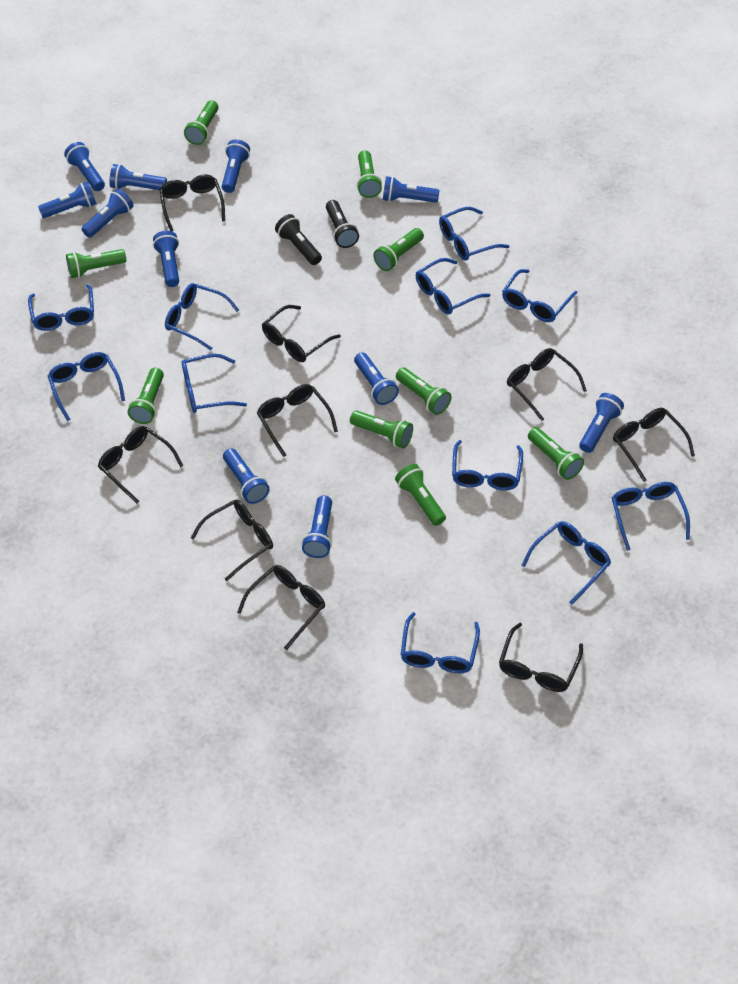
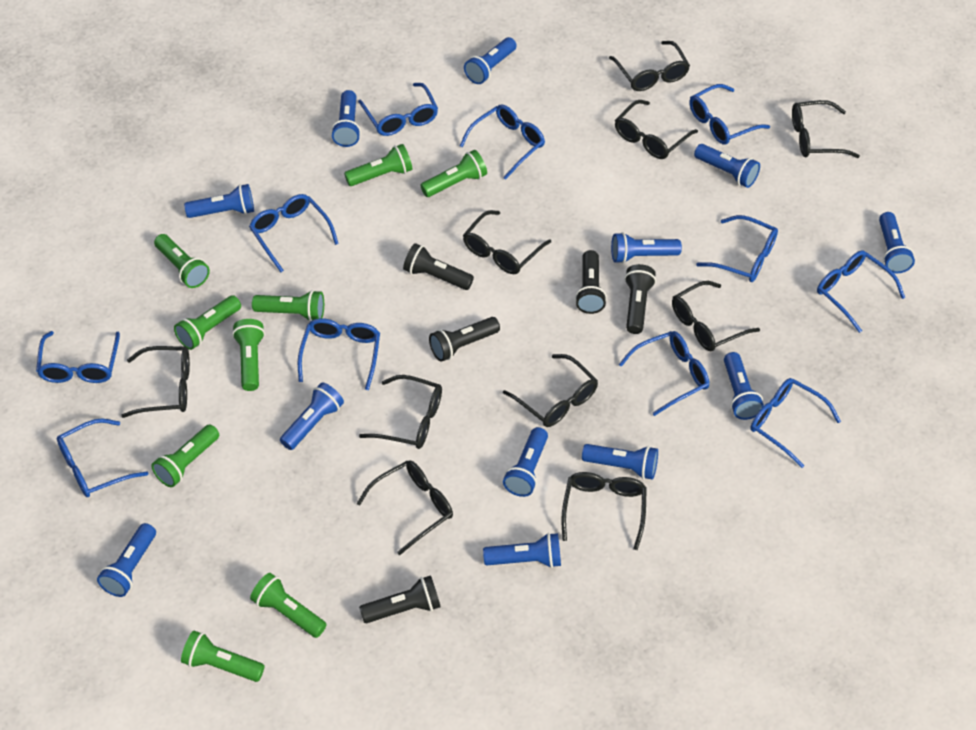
black flashlight: [275,214,322,265] [326,200,359,248] = 2 -> [359,575,441,623] [403,243,474,290] [429,317,500,362] [575,250,607,314] [624,264,656,334] = 5
black glasses: [98,426,184,503] [160,174,225,231] [191,499,273,581] [237,565,325,650] [257,384,338,457] [262,305,341,362] [499,623,583,692] [507,348,587,421] [613,408,695,482] = 9 -> [121,346,190,418] [357,460,453,555] [359,375,442,449] [463,210,551,274] [503,354,598,427] [561,472,647,550] [609,41,690,91] [615,100,698,159] [672,281,760,351] [792,100,860,158] = 10
blue flashlight: [38,182,97,218] [64,142,105,191] [82,189,134,238] [109,164,167,190] [153,231,179,287] [222,139,250,193] [223,448,270,504] [302,495,332,558] [354,352,399,405] [383,176,440,202] [579,393,624,453] = 11 -> [97,523,156,597] [184,184,254,218] [280,382,344,450] [331,90,361,147] [464,37,517,84] [483,533,561,568] [503,427,548,497] [582,444,658,480] [611,232,682,264] [694,144,760,188] [724,352,764,420] [879,212,915,273] = 12

